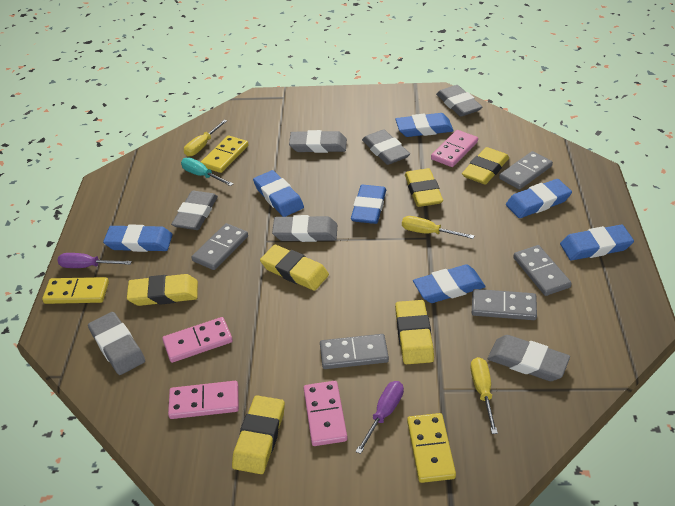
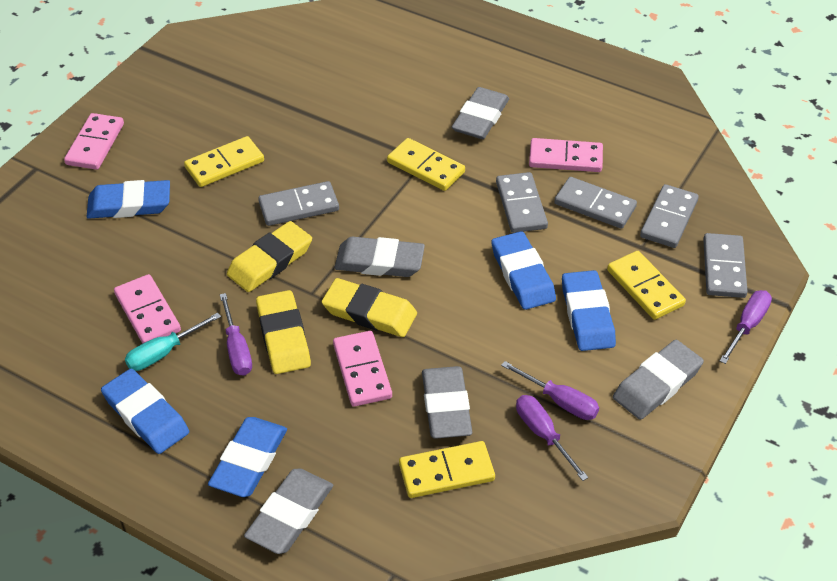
blue eraser: [103,225,173,252] [253,170,304,217] [351,185,386,224] [396,113,454,137] [413,264,486,303] [506,179,572,218] [560,225,634,261] = 7 -> [87,180,170,219] [101,369,189,454] [208,417,287,497] [491,231,556,310] [562,270,616,351] = 5
grey eraser: [88,312,145,375] [171,191,218,230] [272,215,337,242] [289,130,347,153] [362,129,410,165] [436,85,482,117] [488,335,570,381] = 7 -> [244,468,333,554] [334,237,425,277] [422,366,472,439] [452,87,509,139] [613,340,704,420] = 5
purple screwdriver: [57,253,132,268] [355,381,404,454] = 2 -> [220,293,252,376] [501,361,599,420] [516,395,588,481] [720,290,772,364] = 4
yellow domino: [42,277,109,304] [201,136,249,173] [407,413,456,483] = 3 -> [184,136,264,187] [387,138,465,191] [399,441,495,498] [607,251,686,320] = 4
yellow eraser: [127,274,198,306] [232,395,285,474] [260,245,329,291] [395,300,434,364] [405,168,443,207] [462,147,509,185] = 6 -> [227,221,312,292] [256,290,311,374] [322,278,417,337] = 3
yellow screwdriver: [184,120,227,156] [402,216,475,239] [471,357,498,434] = 3 -> none = 0

